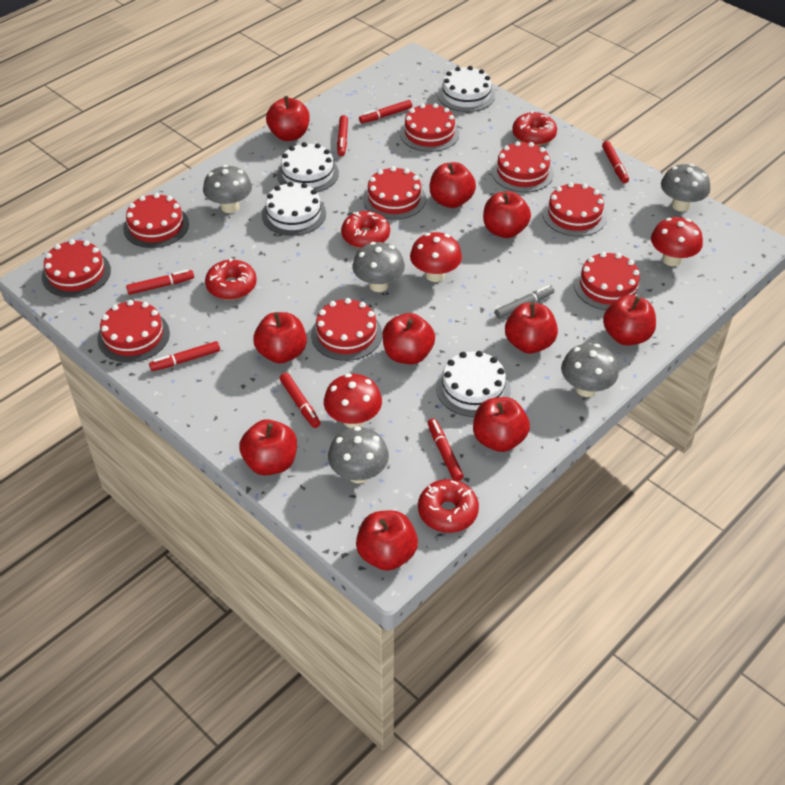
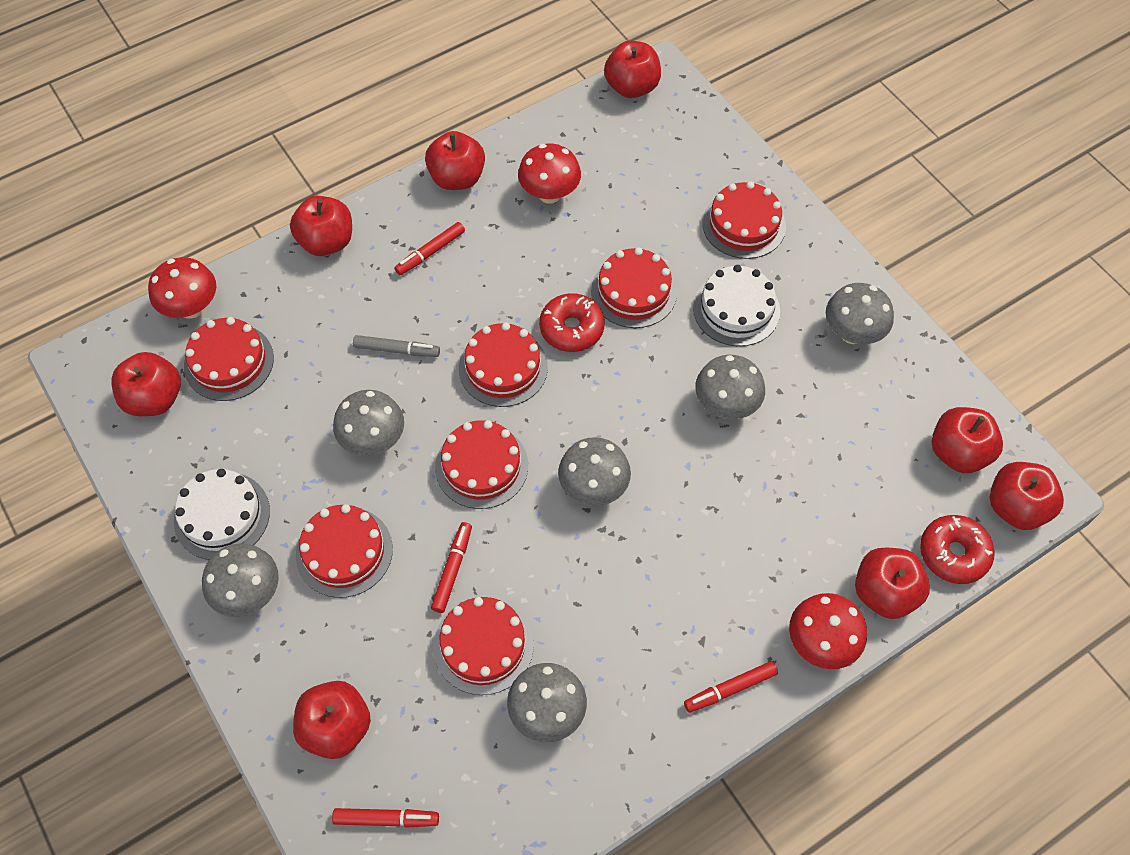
grey mushroom: [203,165,252,213] [328,426,389,484] [353,242,405,292] [561,343,619,397] [661,164,710,212] = 5 -> [202,543,279,617] [333,390,404,456] [507,663,587,743] [558,437,631,506] [695,355,765,419] [826,283,894,344] = 6
red apple: [239,419,297,475] [253,312,307,363] [266,96,310,141] [356,510,418,571] [382,313,435,364] [430,162,476,208] [473,397,530,452] [483,191,531,238] [505,303,558,354] [603,295,656,346] = 10 -> [111,352,181,416] [290,196,352,256] [293,681,371,759] [425,131,485,190] [604,41,661,98] [855,548,930,619] [932,407,1003,473] [989,462,1064,530] = 8
red cake: [42,239,111,297] [97,300,170,363] [123,193,189,248] [311,298,382,361] [363,166,426,220] [400,103,460,152] [492,141,554,192] [542,182,607,236] [574,252,643,310] = 9 -> [184,317,274,401] [296,504,393,598] [433,597,534,695] [435,420,528,509] [459,322,548,407] [591,247,677,328] [702,181,786,259] = 7
red donut: [205,258,257,300] [341,211,390,248] [418,479,479,533] [512,111,557,146] = 4 -> [539,293,605,352] [920,515,994,584] = 2
red marker: [126,269,194,295] [149,341,220,371] [280,373,320,428] [337,115,348,156] [359,100,412,123] [428,418,464,481] [602,141,629,183] = 7 -> [332,808,439,828] [394,222,465,275] [431,522,472,613] [684,661,778,713] = 4
white cake: [262,182,326,236] [277,142,339,192] [436,351,511,417] [438,66,495,112] = 4 -> [174,469,270,560] [693,265,780,346] = 2

